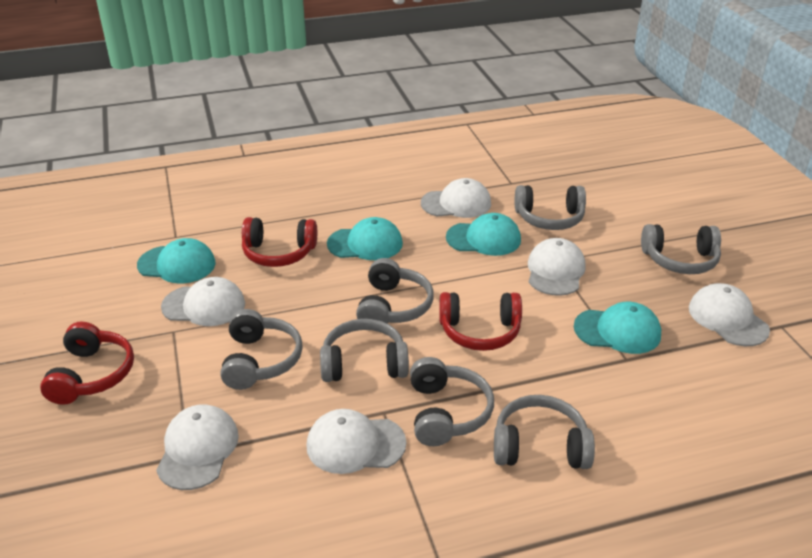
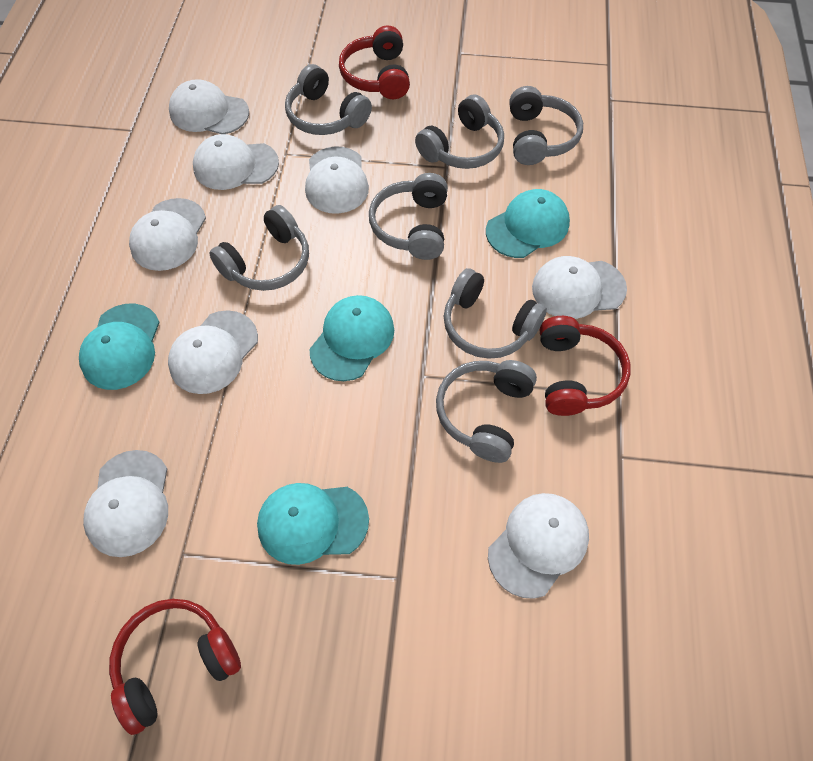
white cap: [156,404,239,490] [161,277,245,326] [307,409,406,474] [421,178,491,218] [528,238,586,296] [689,283,770,346] = 6 -> [83,450,168,557] [129,198,206,271] [168,310,258,394] [169,79,249,134] [193,134,279,190] [305,146,369,214] [488,493,589,599] [532,256,627,319] = 8

